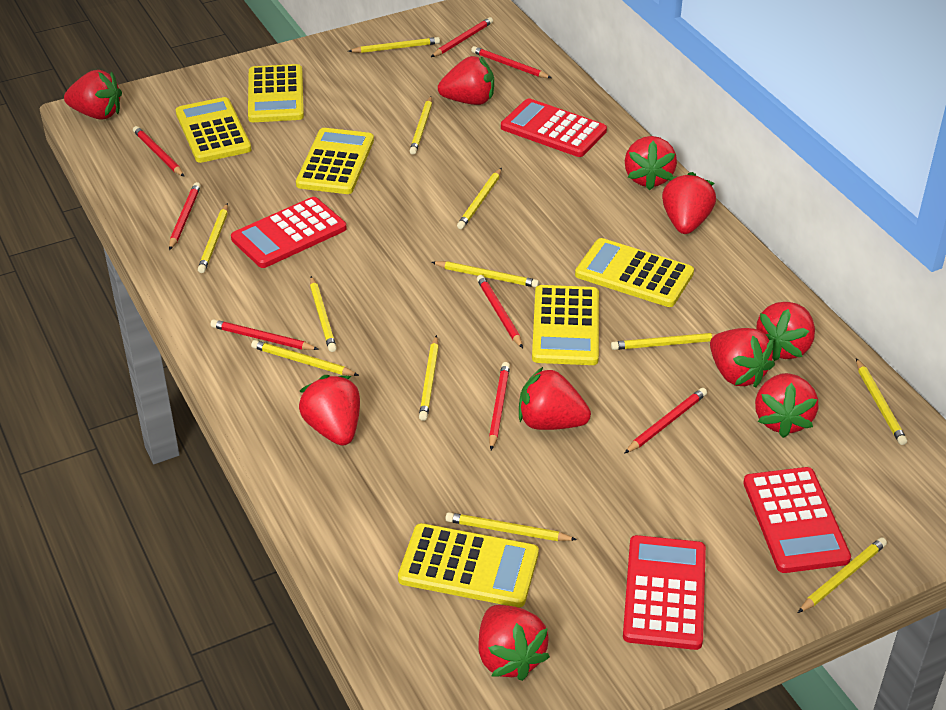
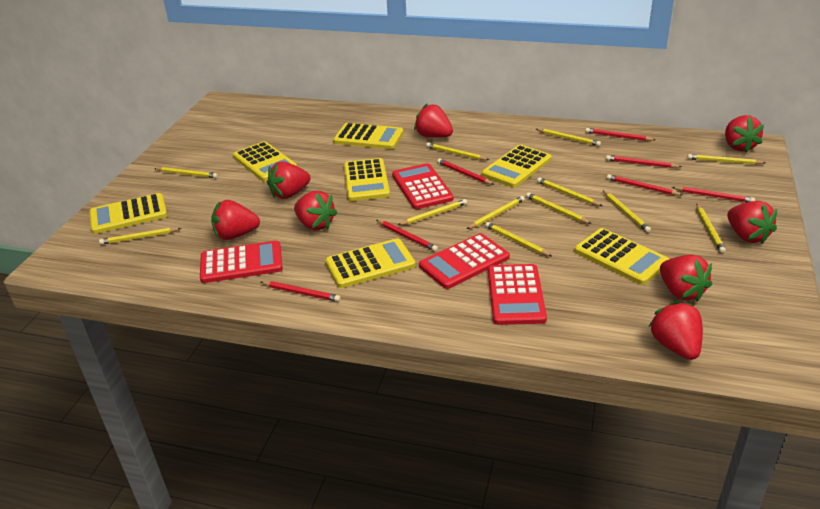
red pencil: [133,126,184,177] [169,182,201,250] [211,319,319,350] [431,17,493,57] [471,46,551,78] [477,275,523,348] [489,362,510,450] [624,388,707,454] = 8 -> [261,281,341,302] [377,220,438,252] [437,159,494,185] [585,128,655,141] [606,155,682,168] [607,174,683,195] [671,187,755,203] = 7
red strawberry: [64,70,122,120] [299,375,360,446] [438,56,494,105] [478,605,550,681] [519,366,591,430] [625,136,677,190] [662,172,716,234] [710,328,775,388] [755,373,818,438] [756,302,815,361] = 10 -> [211,200,260,240] [267,161,311,199] [294,191,337,230] [414,104,453,138] [649,301,703,360] [660,255,712,302] [725,115,764,153] [727,201,777,244] = 8
yellow calculator: [176,97,251,163] [248,64,304,122] [296,128,374,194] [398,523,539,608] [532,285,599,365] [575,238,694,307] = 6 -> [89,193,167,234] [233,141,297,182] [325,238,416,288] [333,123,404,149] [344,158,390,201] [482,145,552,188] [574,228,669,285] = 7

